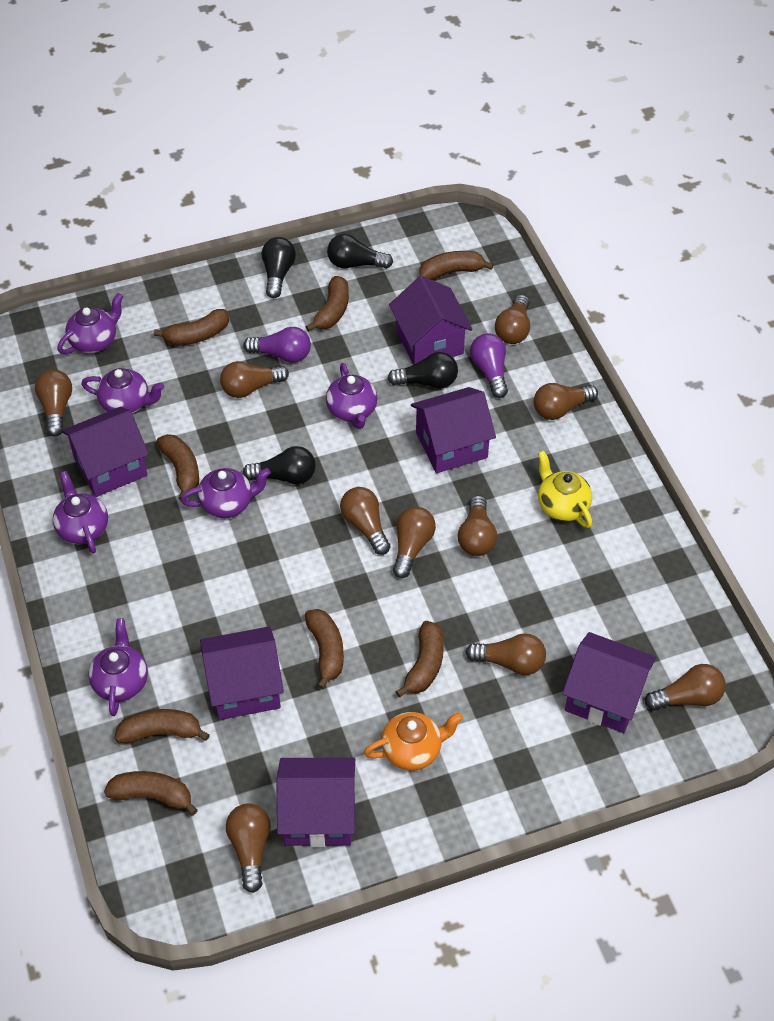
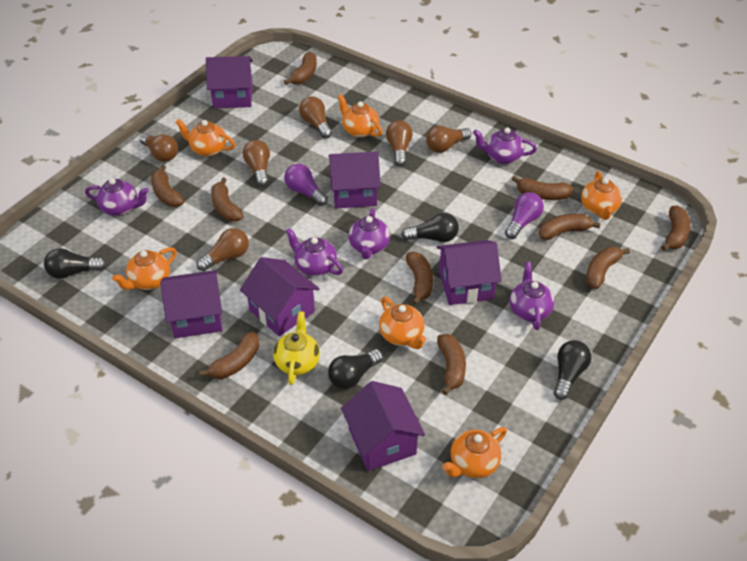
brown banana: [104,771,198,816] [115,709,210,743] [154,309,229,346] [157,434,199,501] [305,609,344,689] [306,276,349,332] [395,621,444,697] [419,251,494,280] = 8 -> [151,165,184,207] [199,331,259,379] [211,178,243,222] [284,52,317,85] [406,252,433,305] [437,334,466,395] [512,176,574,200] [539,214,601,240] [586,247,630,289] [661,206,690,251] = 10
brown light bulb: [35,369,72,437] [220,361,289,398] [226,803,271,893] [340,487,390,555] [393,507,436,578] [458,495,497,556] [466,633,546,675] [495,295,530,344] [534,383,598,420] [645,664,726,710] = 10 -> [139,133,178,162] [197,228,249,271] [243,140,270,187] [299,96,332,139] [386,120,413,166] [426,126,471,153] = 6
orange teapot: [364,712,463,771] = 1 -> [112,247,177,290] [175,119,235,157] [337,94,382,138] [379,297,426,349] [442,427,507,478] [581,171,622,220] = 6
purple teapot: [53,471,108,553] [57,293,123,354] [81,368,164,414] [89,618,148,716] [180,468,271,518] [326,363,377,429] = 6 -> [85,178,148,216] [285,228,343,276] [349,208,390,259] [473,127,537,164] [510,262,554,330] = 5

